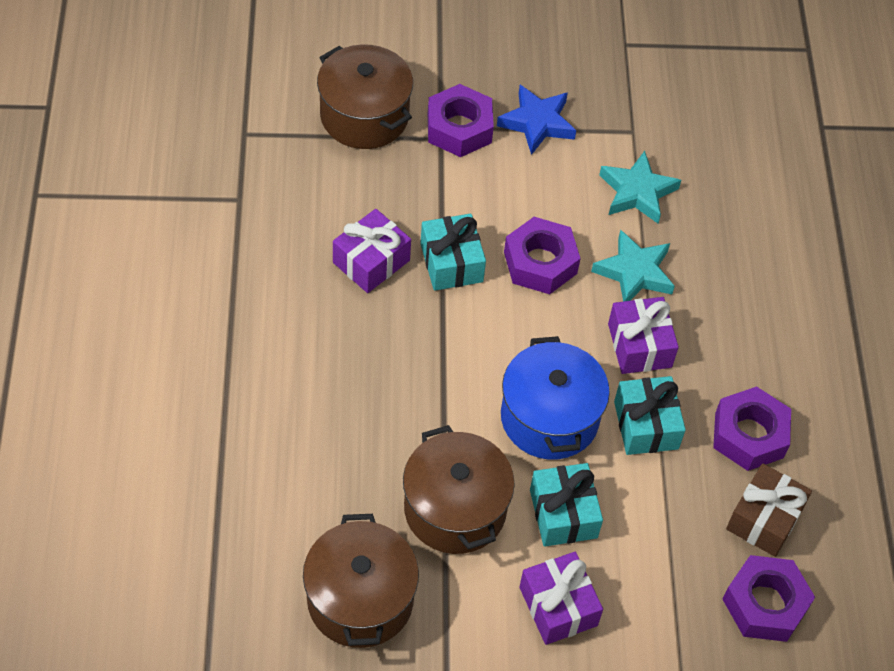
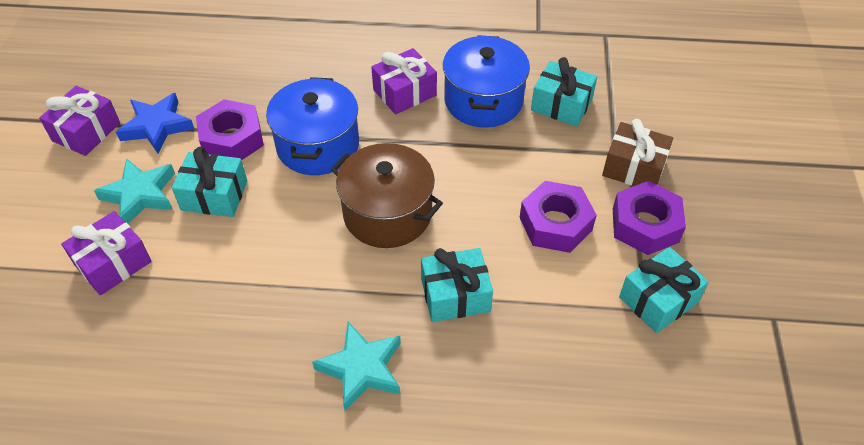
blue pot: [501,336,610,460] = 1 -> [266,77,359,175] [443,35,530,127] = 2
brown pot: [303,514,419,648] [317,44,413,149] [403,425,515,554] = 3 -> [331,143,443,248] = 1
purple nut: [428,84,494,157] [504,217,581,294] [713,386,791,471] [722,555,815,642] = 4 -> [196,99,264,160] [519,181,597,253] [613,181,686,255] = 3
turquoise gift: [420,214,486,291] [530,463,603,547] [614,376,686,455] = 3 -> [172,147,247,217] [421,248,493,322] [531,57,597,126] [619,247,709,333] = 4

